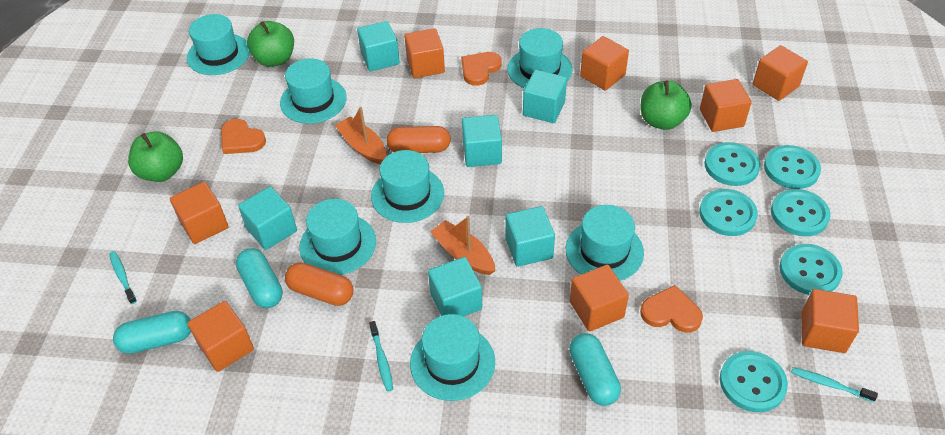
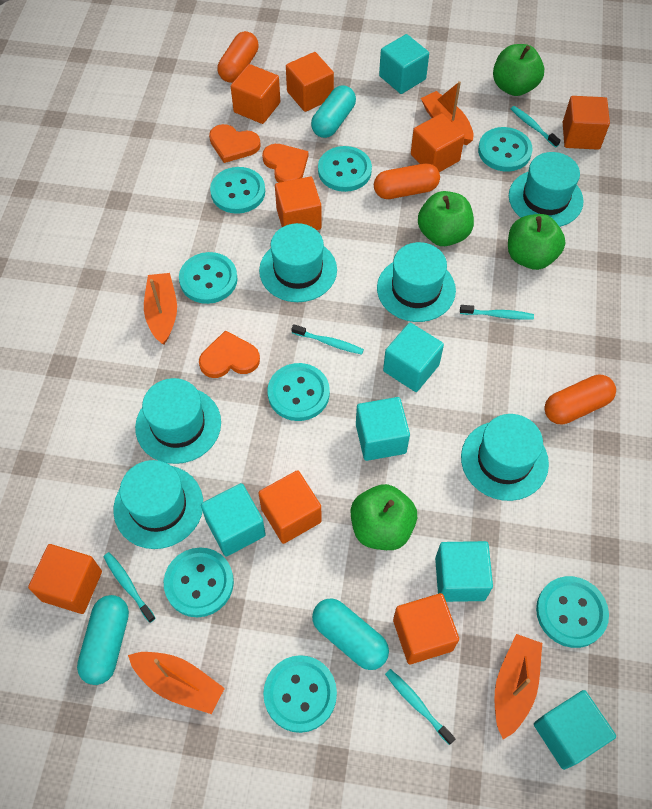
green apple: [128,131,183,182] [247,21,294,67] [641,80,692,130] = 3 -> [351,484,417,550] [418,191,474,246] [493,44,544,96] [508,214,565,270] = 4
orange boat: [335,107,387,164] [430,216,495,275] = 2 -> [128,652,225,714] [144,273,177,344] [421,81,473,145] [494,634,542,739] = 4
orange capsule: [285,262,354,306] [386,126,451,153] = 2 -> [218,31,259,83] [374,163,440,199] [544,375,616,424] = 3
turquoise button: [699,189,758,236] [705,142,760,186] [720,351,788,412] [764,145,821,189] [771,189,831,236] [780,244,843,295] = 6 -> [164,548,234,617] [179,252,238,304] [210,167,265,214] [263,655,337,733] [268,363,330,421] [318,146,372,192] [478,127,533,172] [536,576,609,648] = 8
turquoise hat: [187,14,250,75] [280,58,347,124] [299,199,376,275] [371,150,444,223] [410,314,495,401] [507,28,572,89] [566,205,644,281] = 7 -> [113,460,203,549] [135,378,221,464] [259,223,337,302] [377,242,456,322] [461,414,549,501] [509,152,584,227] = 6
turquoise toothbrush: [109,251,137,304] [369,321,393,392] [791,367,878,402] = 3 -> [103,552,156,623] [291,324,364,355] [385,669,456,745] [460,305,534,320] [511,106,561,148] = 5

